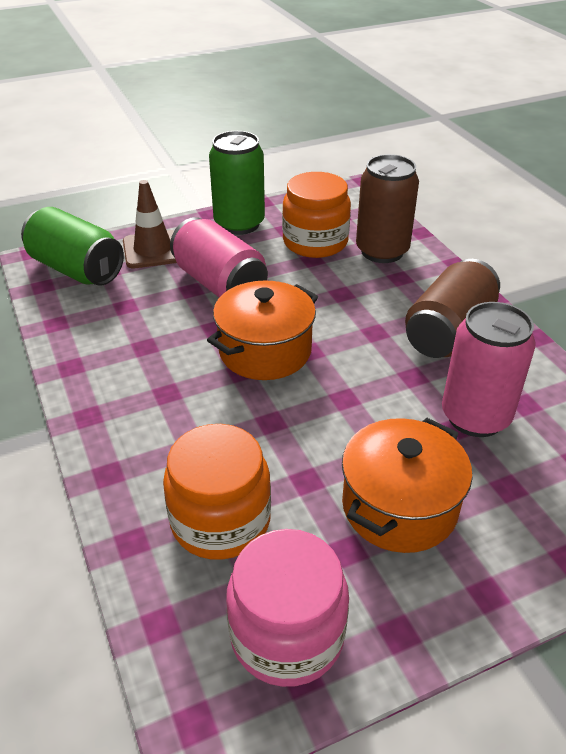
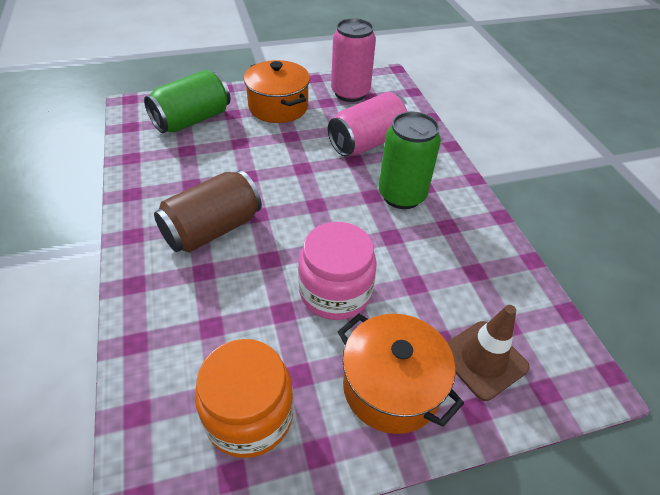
brown can: [356,154,419,263] [405,259,500,358] = 2 -> [154,170,262,253] = 1
orange jar: [163,424,271,560] [282,172,351,258] = 2 -> [195,339,294,458] = 1

